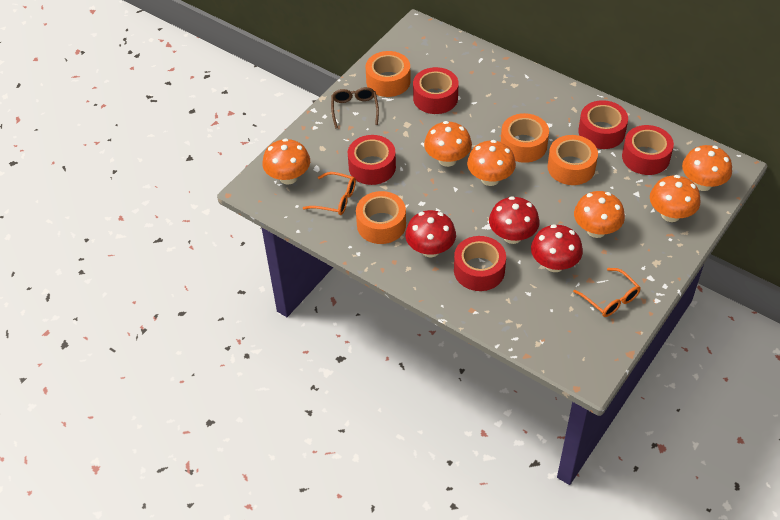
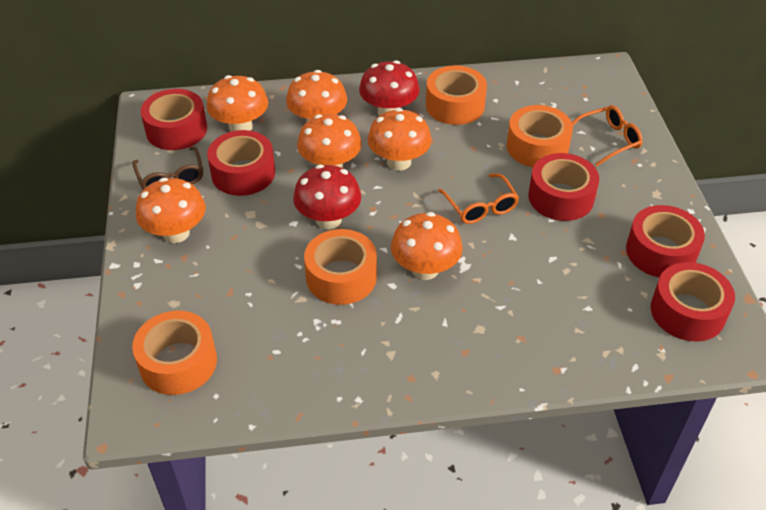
red mushroom: [405,210,456,257] [489,196,540,244] [531,224,583,272] = 3 -> [293,165,361,229] [359,60,419,116] = 2

